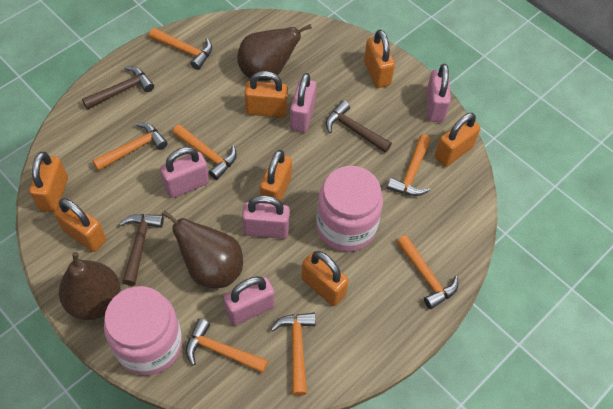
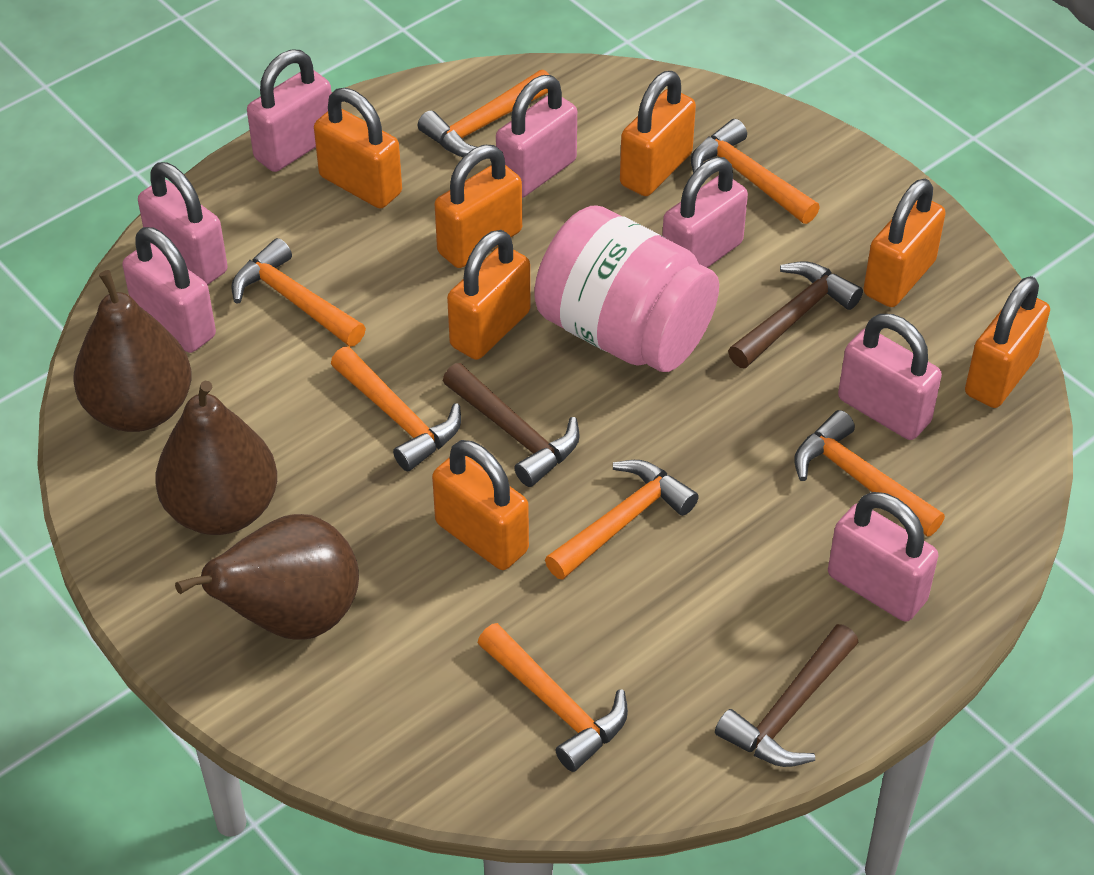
pink jar: [104,286,182,375] [316,166,383,252] = 2 -> [534,206,719,372] = 1
pink padlock: [160,147,209,198] [223,276,275,326] [242,195,290,239] [290,73,317,132] [426,64,451,122] = 5 -> [122,227,216,353] [138,162,228,285] [247,49,332,172] [496,75,577,198] [662,157,748,268] [828,492,938,622] [838,314,942,440] = 7

